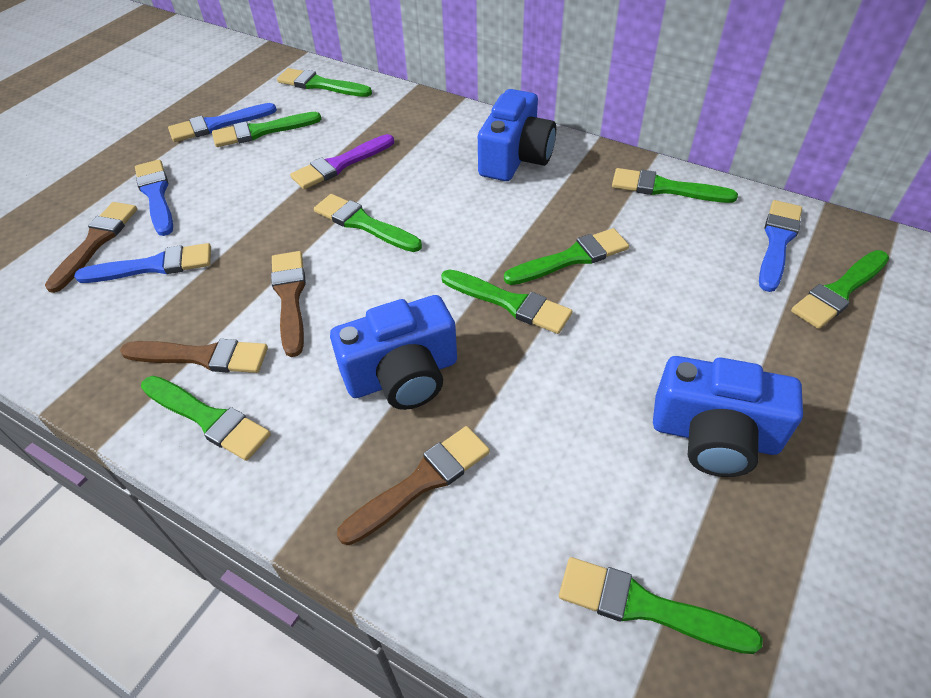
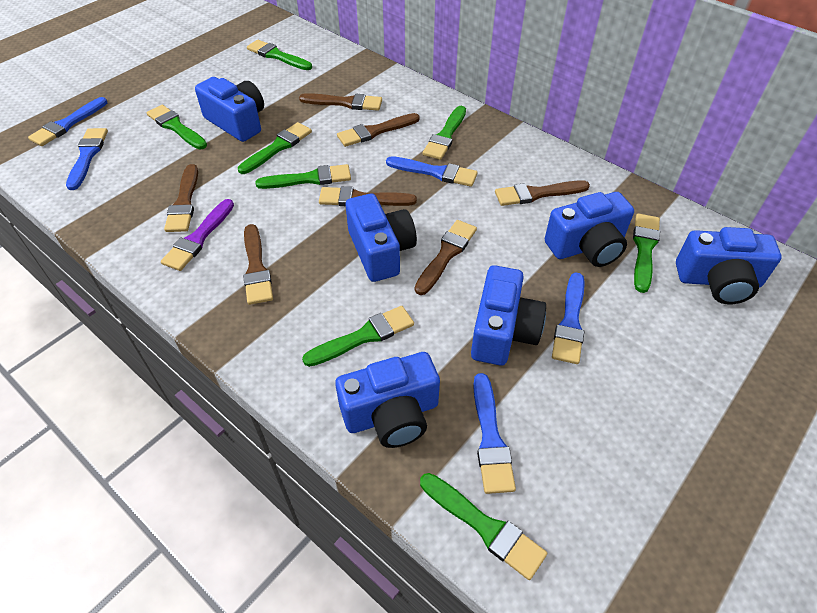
blue brush: [74,243,211,283] [135,160,173,236] [168,103,277,142] [759,200,802,292] = 4 -> [28,97,107,146] [66,128,108,190] [386,156,478,187] [473,373,516,494] [552,272,585,364] = 5
blue camera: [330,295,457,410] [478,89,556,181] [653,356,803,477] = 3 -> [195,77,264,142] [335,352,440,448] [346,193,417,282] [471,265,546,366] [545,192,634,267] [676,227,782,304] = 6
brown brush: [45,202,137,293] [120,339,268,373] [271,251,306,357] [337,426,490,545] = 4 -> [164,164,198,232] [243,224,273,305] [299,93,382,111] [319,186,417,206] [337,113,420,147] [415,220,477,295] [495,180,590,206] = 7
green brush: [141,376,271,461] [212,112,322,147] [277,68,372,97] [314,194,422,252] [441,269,572,334] [504,228,629,285] [559,557,763,654] [612,168,738,203] [791,250,889,329] = 9 -> [146,105,207,150] [238,122,312,174] [247,40,312,70] [255,164,351,189] [302,306,414,367] [420,473,547,580] [423,106,466,160] [633,213,660,293] = 8

